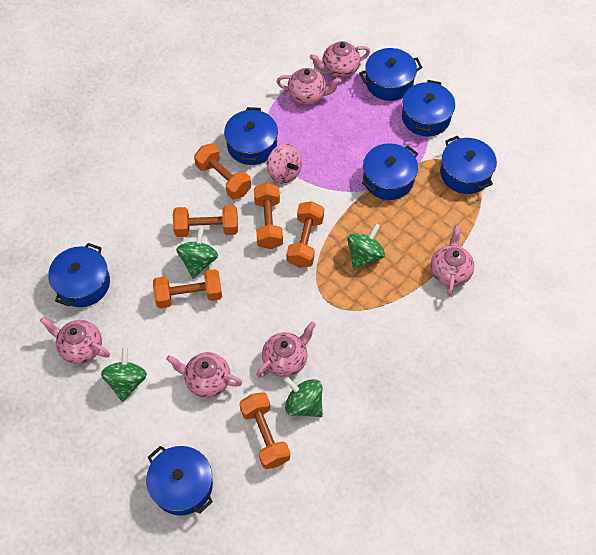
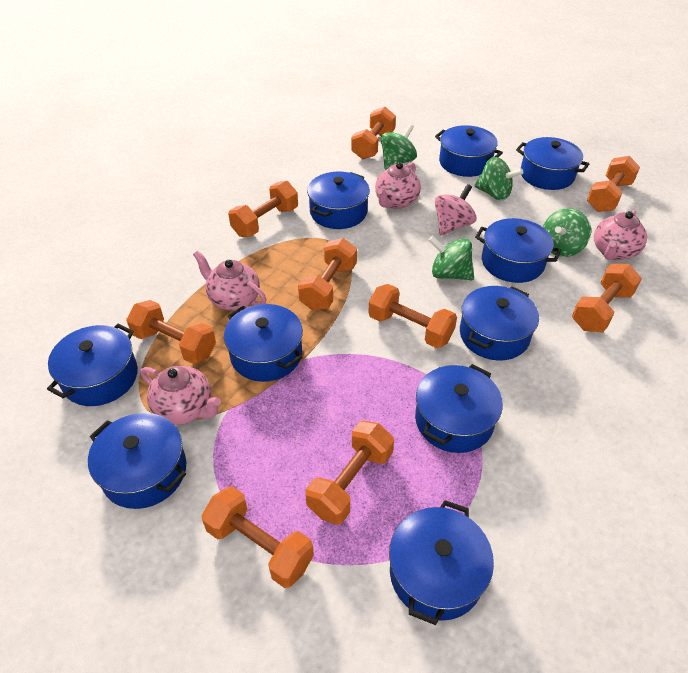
blue pot: [48,243,110,307] [146,446,213,516] [224,107,278,165] [359,48,423,101] [362,143,418,200] [402,80,455,136] [440,136,497,194] = 7 -> [47,324,138,406] [88,413,186,509] [224,304,303,382] [307,172,370,229] [389,500,494,625] [415,364,503,453] [435,125,503,177] [460,286,539,361] [475,218,561,283] [516,137,589,190] = 10
orange dumbbell: [153,269,222,308] [173,205,238,237] [194,144,251,199] [240,392,290,469] [254,183,283,249] [287,201,324,268] = 6 -> [126,300,216,364] [201,486,314,588] [228,181,298,237] [298,238,357,310] [306,421,394,525] [351,107,396,159] [368,284,457,348] [572,264,642,332] [587,156,640,212] = 9
pink teapot: [40,317,110,364] [166,352,242,398] [256,322,316,378] [277,68,341,105] [310,41,370,78] [431,225,474,296] = 6 -> [140,366,221,425] [193,251,266,311] [375,162,421,209] [594,210,647,260] = 4

